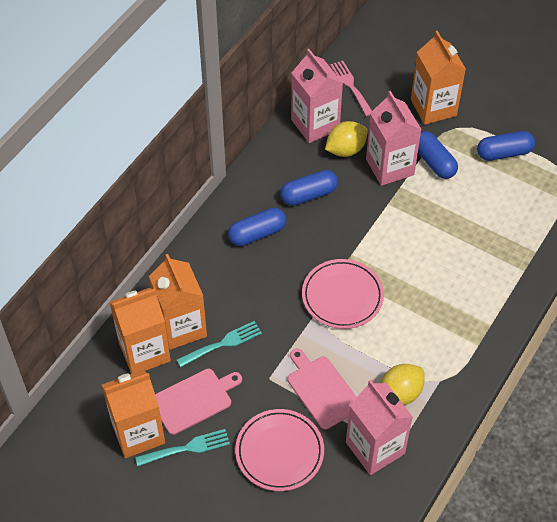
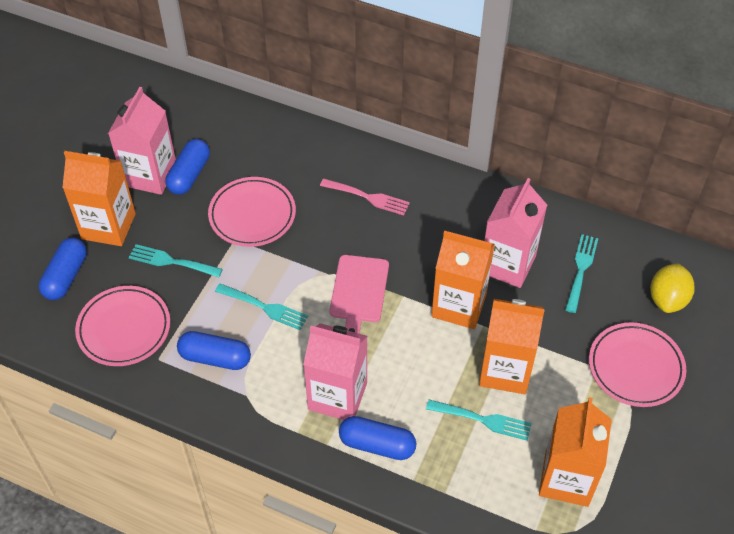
pink cutting board: [155,369,242,435] [288,349,357,429] = 2 -> [330,255,389,334] = 1
pink plate: [235,409,324,491] [302,259,384,329] = 2 -> [75,286,170,366] [208,177,296,247] [589,322,686,407] = 3
turquoise fork: [135,429,230,466] [177,321,262,367] = 2 -> [129,244,223,278] [215,283,308,330] [426,400,532,441] [565,234,598,313] = 4
yellow lemon: [325,121,368,157] [381,364,425,405] = 2 -> [650,264,695,313] = 1

